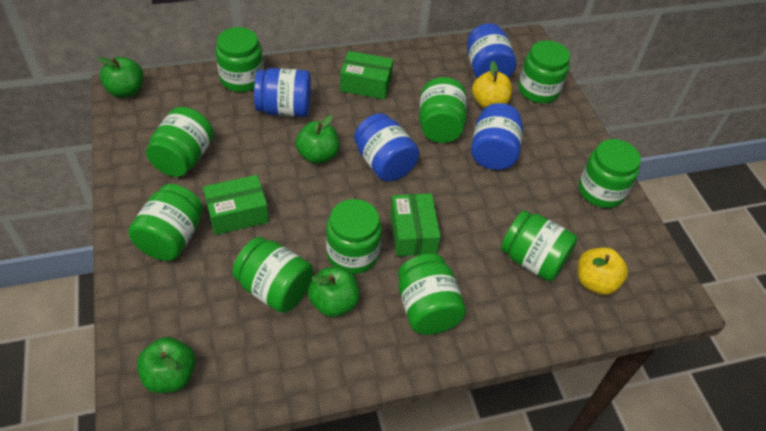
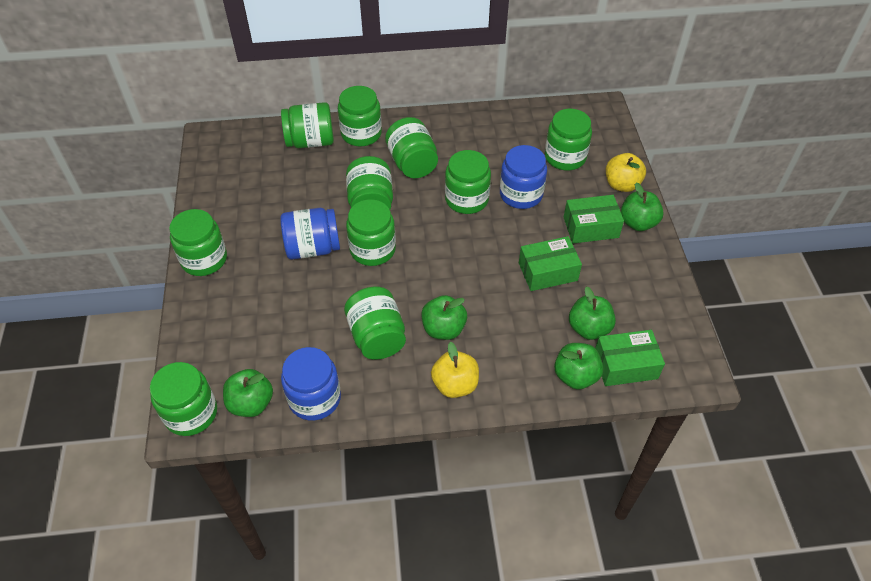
blue jar: [254,68,311,117] [354,113,419,181] [467,24,516,78] [471,103,523,170] = 4 -> [280,208,340,260] [281,347,341,421] [500,145,547,209] = 3
green apple: [98,57,144,98] [137,337,196,393] [295,115,339,164] [308,267,360,317] = 4 -> [223,369,273,417] [421,295,467,340] [554,343,603,389] [569,286,616,340] [621,182,664,231] = 5

